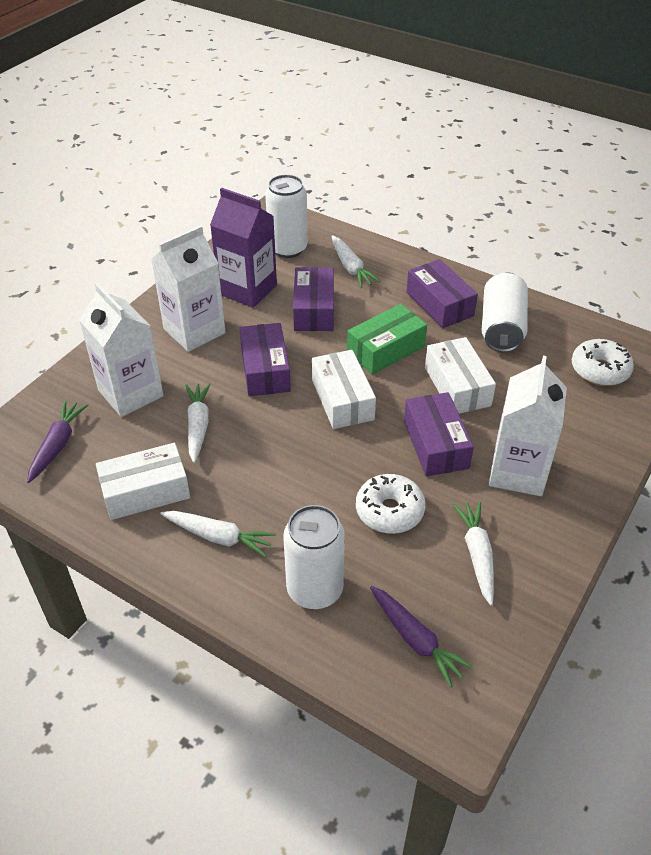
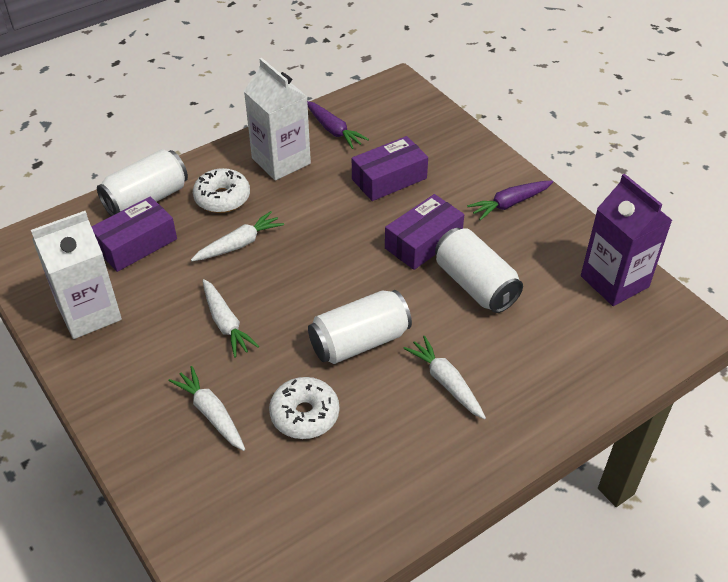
green box: [347,304,427,375] = 1 -> none = 0
purple box: [240,323,291,396] [293,267,334,331] [404,392,474,476] [406,259,478,328] = 4 -> [92,197,177,272] [352,136,428,201] [385,194,464,270] = 3
white box: [96,443,190,520] [312,350,376,429] [425,337,496,414] = 3 -> none = 0
white carton: [79,283,164,417] [151,225,225,352] [489,356,567,496] = 3 -> [31,211,122,339] [244,58,311,180] = 2

